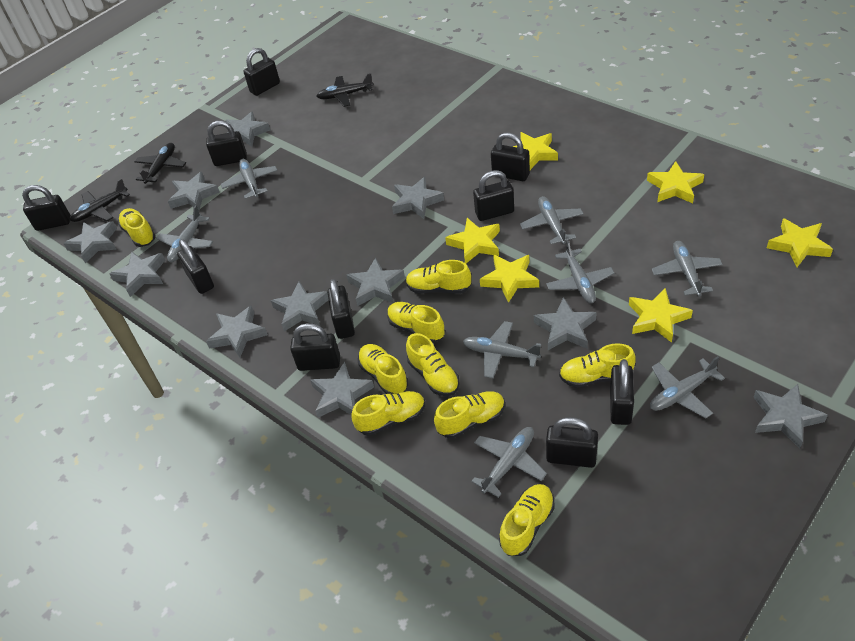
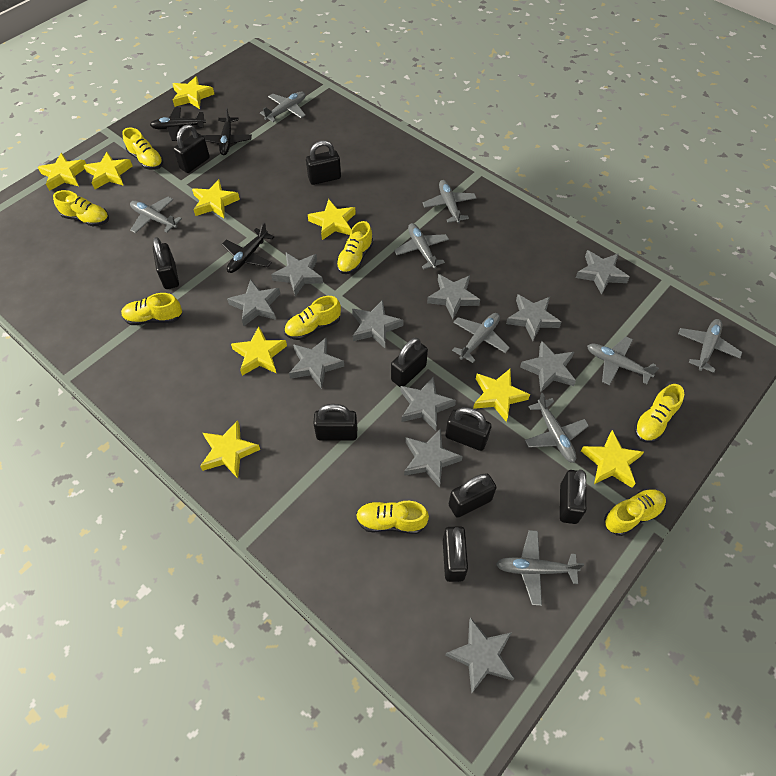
black padlock: [22,185,70,231] [177,239,214,294] [206,121,247,166] [244,48,280,96] [290,323,340,371] [327,279,355,339] [473,170,514,221] [491,133,530,181] [546,417,598,468] [610,359,634,425] = 10 -> [153,237,179,289] [173,124,210,173] [306,141,341,185] [313,404,357,441] [391,338,428,387] [443,527,468,582] [445,407,491,451] [449,474,496,518] [560,469,586,524] = 9
grey plane: [156,205,213,262] [221,159,277,199] [463,321,541,379] [471,427,547,498] [520,196,584,244] [546,240,614,303] [650,356,725,419] [652,241,723,297] = 8 -> [130,197,182,233] [260,92,306,122] [394,223,449,270] [423,180,476,224] [452,313,510,363] [496,530,584,606] [525,393,589,463] [587,337,659,386] [678,319,742,373] = 9
yellow shoe: [118,208,156,247] [351,391,425,436] [358,344,408,394] [387,302,445,343] [406,260,471,294] [406,333,460,396] [434,391,505,439] [499,484,555,556] [559,343,636,388] = 9 -> [53,190,109,227] [121,293,182,325] [122,128,163,170] [284,296,341,340] [336,221,373,274] [356,501,429,534] [604,489,666,536] [634,384,684,443] = 8
yellow star: [445,218,500,264] [480,254,539,303] [513,132,558,170] [629,288,693,343] [647,161,704,203] [767,218,833,267] = 6 -> [38,153,86,191] [83,152,133,189] [172,76,214,109] [192,179,240,218] [200,420,260,478] [231,326,287,376] [308,199,356,240] [473,369,530,422] [581,430,644,488] = 9

